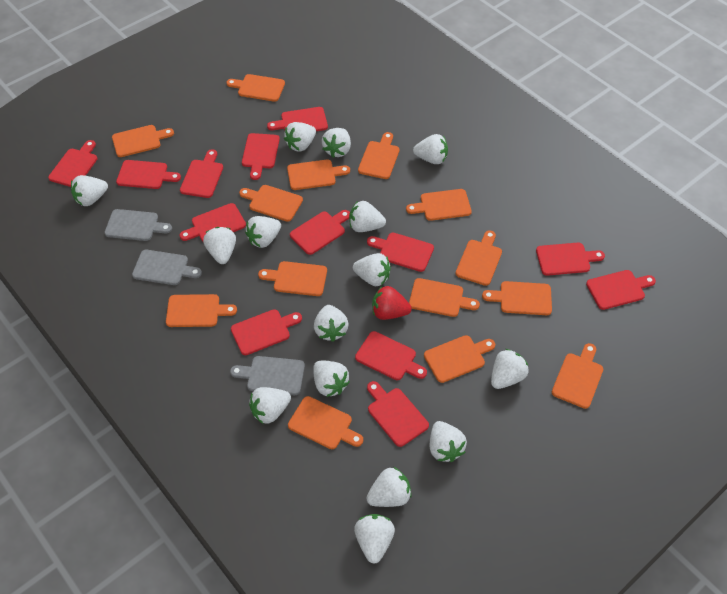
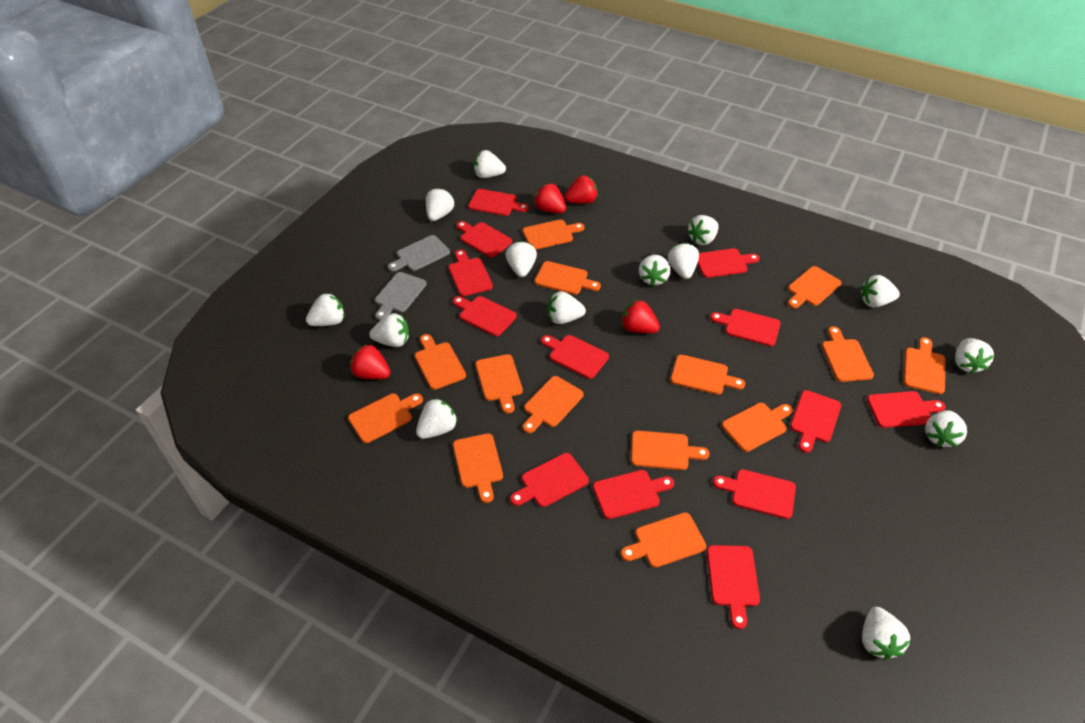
grey cutting board: [105,209,172,241] [132,250,202,285] [230,356,305,395] = 3 -> [375,272,427,321] [388,235,450,272] = 2
red strawberry: [372,286,412,320] = 1 -> [350,344,390,379] [534,183,566,213] [564,175,598,204] [621,300,660,333] = 4
white strawberry: [71,175,108,206] [203,227,236,264] [245,216,281,248] [249,387,291,424] [284,122,316,152] [313,360,350,397] [314,305,349,342] [322,128,351,158] [349,201,386,232] [353,253,391,286] [354,514,395,564] [366,467,412,507] [413,134,448,164] [430,421,467,462] [491,349,529,389] = 15 -> [306,293,345,326] [369,313,409,347] [416,398,458,439] [426,188,454,221] [474,150,506,178] [506,241,537,277] [548,291,586,324] [639,255,671,286] [668,243,699,279] [687,215,719,245] [861,275,900,307] [862,607,910,660] [925,410,967,447] [955,338,994,374] = 14

